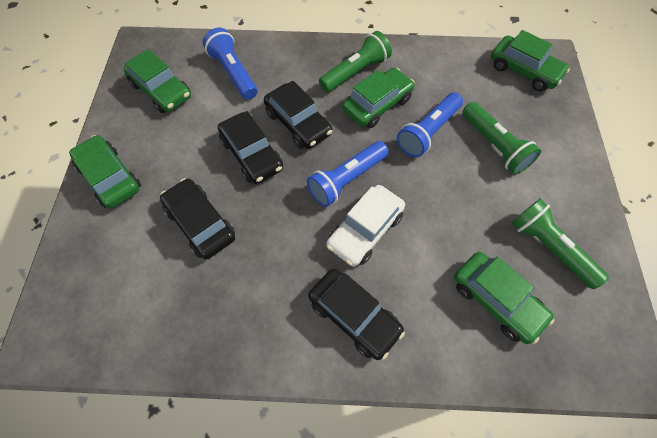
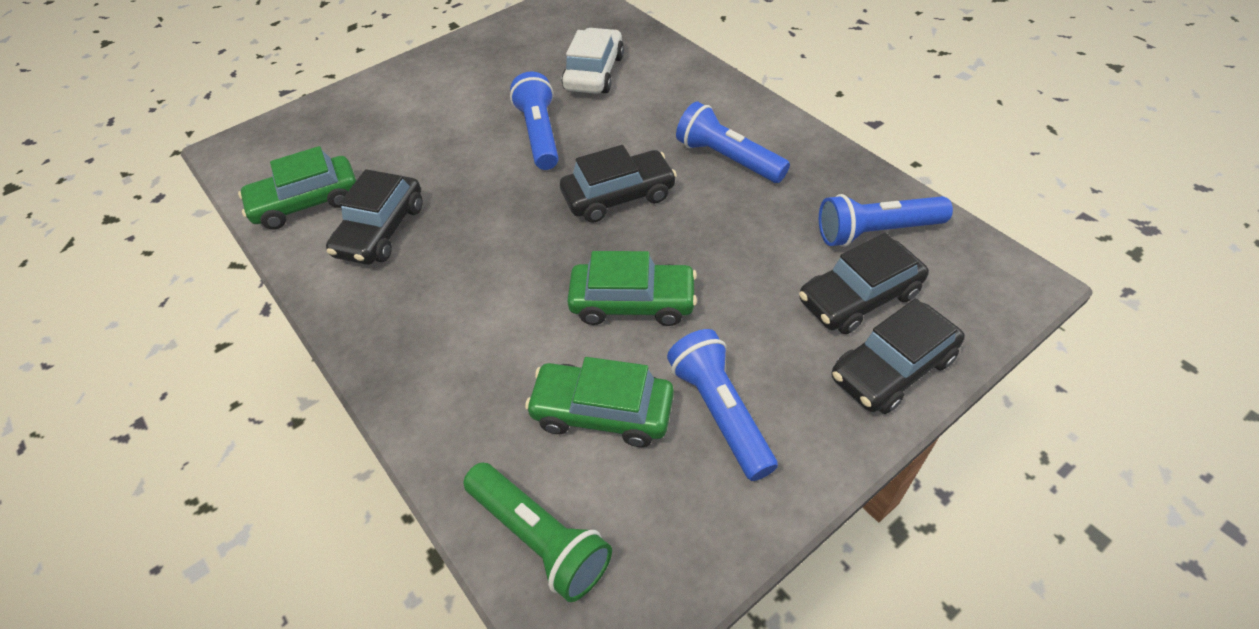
blue flashlight: [203,27,257,100] [307,141,389,207] [397,93,463,158] = 3 -> [510,71,559,170] [667,329,778,481] [676,102,790,183] [819,194,953,247] = 4
green car: [69,135,141,208] [124,49,191,113] [342,68,415,128] [454,252,555,344] [491,30,570,91] = 5 -> [238,146,357,229] [525,357,674,447] [567,251,697,326] = 3
green flashlight: [319,31,392,92] [462,102,541,174] [512,199,609,289] = 3 -> [463,463,612,602] = 1

